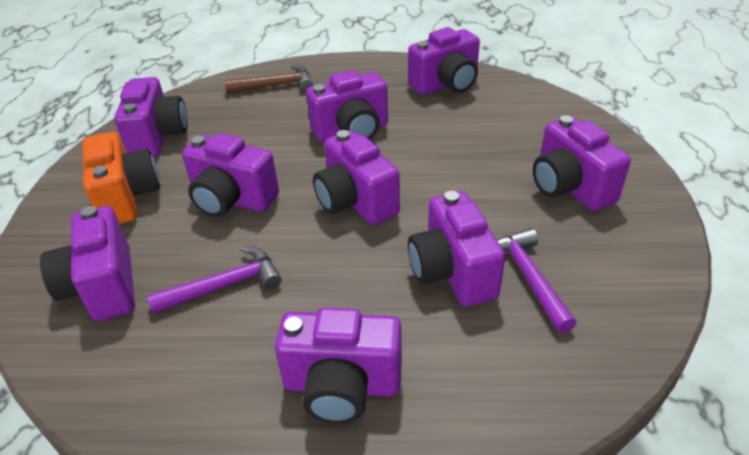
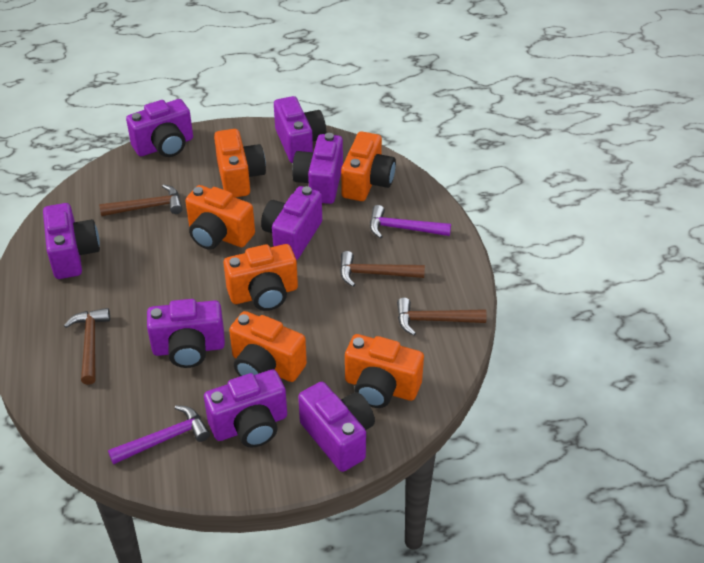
brown hammer: [224,65,313,94] = 1 -> [64,308,110,385] [99,184,183,216] [340,251,425,287] [397,298,487,336] = 4
orange camera: [83,132,160,224] = 1 -> [185,185,255,250] [214,129,266,197] [223,244,298,311] [229,311,307,382] [341,131,396,201] [345,334,424,408] = 6
purple camera: [40,206,135,321] [115,77,188,157] [182,133,279,217] [275,308,402,424] [306,70,388,142] [313,130,400,225] [408,27,480,95] [408,191,505,307] [533,115,631,211] = 9 -> [43,203,100,279] [126,99,193,157] [147,299,225,368] [204,369,287,448] [261,186,322,260] [274,96,326,163] [292,133,343,204] [298,382,375,472] = 8

